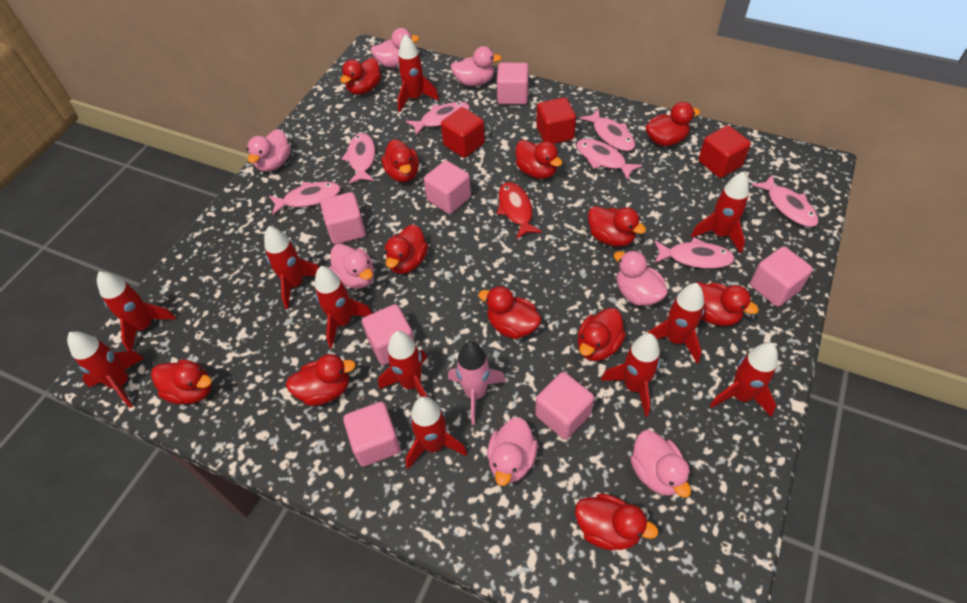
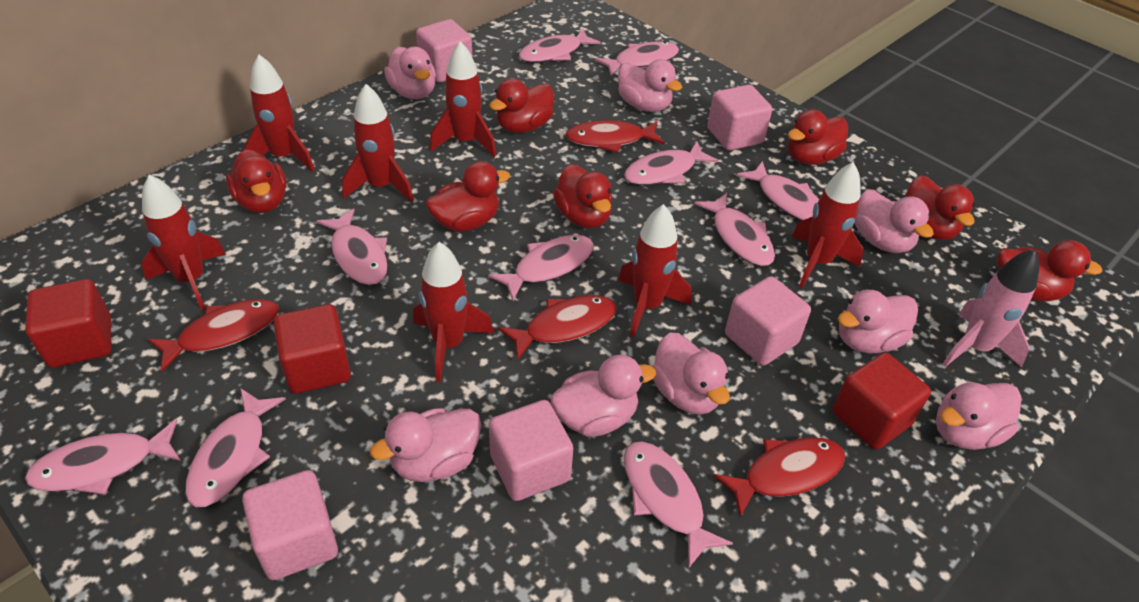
pink cube: [320,192,366,244] [343,402,401,467] [362,304,415,365] [424,160,471,214] [497,63,529,105] [535,372,594,439] [750,246,813,307] = 7 -> [242,470,338,580] [416,19,473,82] [489,400,573,501] [707,85,772,151] [725,276,811,366] = 5
pink duck: [247,129,291,172] [329,244,374,289] [370,28,419,68] [450,46,502,86] [487,417,538,486] [614,250,668,306] [630,430,691,498] = 7 -> [370,408,481,482] [384,47,436,99] [550,354,656,437] [618,59,682,112] [652,333,730,415] [838,290,918,353] [855,189,934,253] [936,382,1021,450] = 8
pink fish: [269,182,341,215] [342,133,375,184] [406,102,470,135] [576,139,642,180] [580,108,635,151] [654,237,735,269] [752,175,818,227] = 7 -> [25,419,181,495] [185,389,286,507] [316,209,388,285] [488,235,594,301] [519,29,601,63] [595,41,679,76] [624,142,718,185] [624,441,733,567] [694,193,775,266] [736,161,819,221] = 10
red duck: [151,360,212,404] [286,354,356,406] [340,58,381,95] [382,139,419,182] [385,224,428,274] [478,286,542,339] [515,140,562,179] [575,493,658,550] [578,308,626,361] [588,206,646,247] [645,102,700,146] [695,282,759,326] = 12 -> [226,149,286,213] [426,161,510,231] [489,78,554,133] [553,164,612,228] [788,109,848,165] [906,175,975,240] [997,240,1103,301] = 7
red fish: [497,182,542,239] = 1 -> [148,299,279,372] [498,295,617,361] [566,120,664,153] [713,437,845,517] = 4
red rocket: [67,332,144,408] [97,272,176,351] [264,226,319,309] [315,266,372,348] [378,331,428,397] [397,34,439,112] [406,397,467,469] [601,333,661,417] [648,283,704,363] [691,172,749,253] [710,343,778,417] = 11 -> [141,174,226,310] [243,55,315,172] [342,84,414,203] [413,242,494,382] [430,41,496,157] [618,204,692,338] [792,162,864,288] = 7

